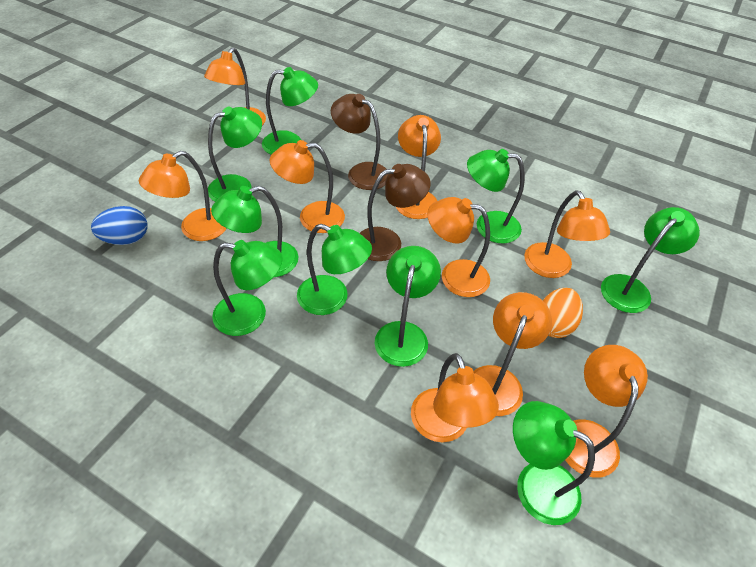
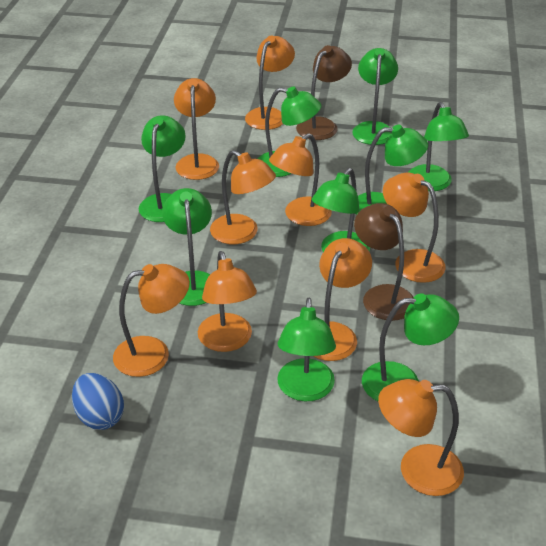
orange egg: [543,288,583,338] = 1 -> none = 0

